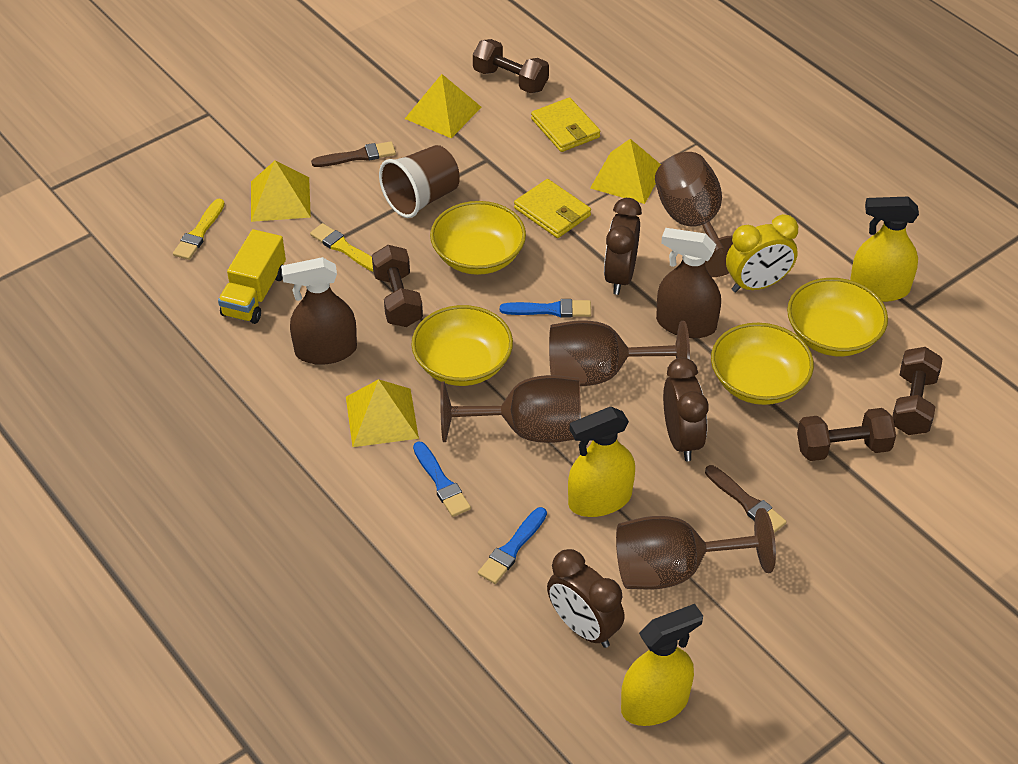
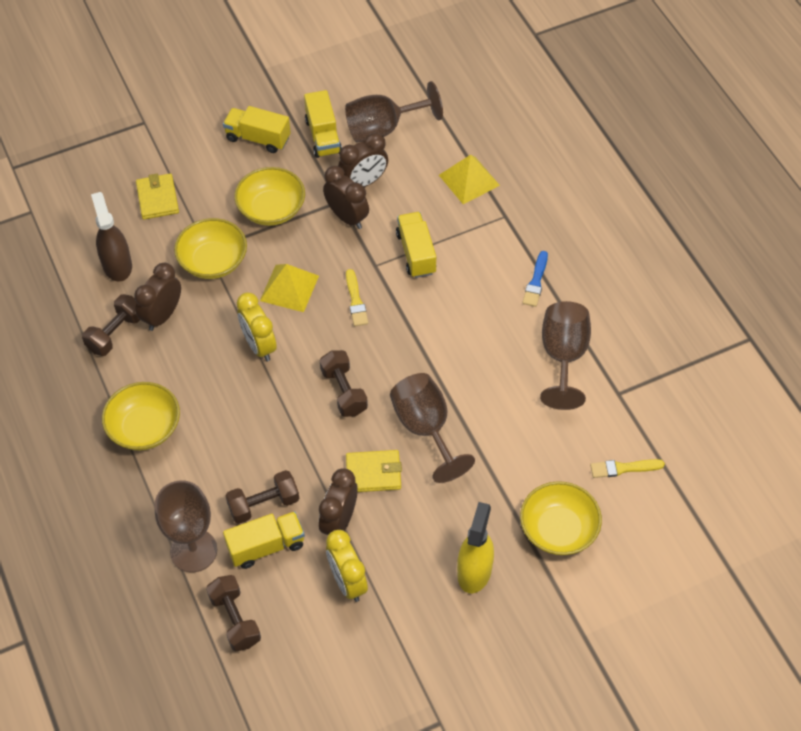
blue brush: [413,441,471,517] [478,507,547,584] [500,299,591,317] = 3 -> [522,251,548,307] = 1
brown brush: [311,141,396,167] [705,465,787,533] = 2 -> none = 0
brown clock: [547,549,625,648] [604,198,642,295] [663,357,709,461] = 3 -> [134,263,181,331] [319,468,358,535] [323,166,369,229] [338,133,388,187] = 4
brown cup: [379,145,460,218] = 1 -> none = 0
brown spray bottle: [281,257,357,365] [656,228,721,338] = 2 -> [91,192,132,282] = 1
yellow clock: [726,214,798,292] = 1 -> [237,292,277,362] [326,530,368,602] = 2
yellow pyramid: [251,160,311,222] [346,379,419,447] [405,74,481,138] [590,139,661,204] = 4 -> [260,264,319,312] [439,155,500,204] = 2
yellow spray bottle: [568,407,635,517] [621,604,703,726] [850,197,919,302] = 3 -> [457,502,494,593] = 1
yellow truck: [218,229,286,324] = 1 -> [223,106,291,153] [223,511,305,569] [304,90,342,158] [396,212,437,278] = 4

